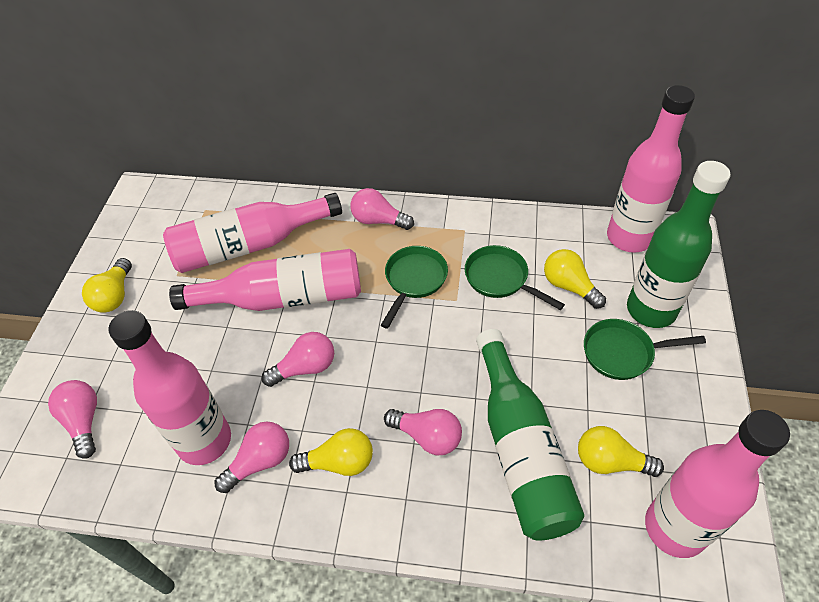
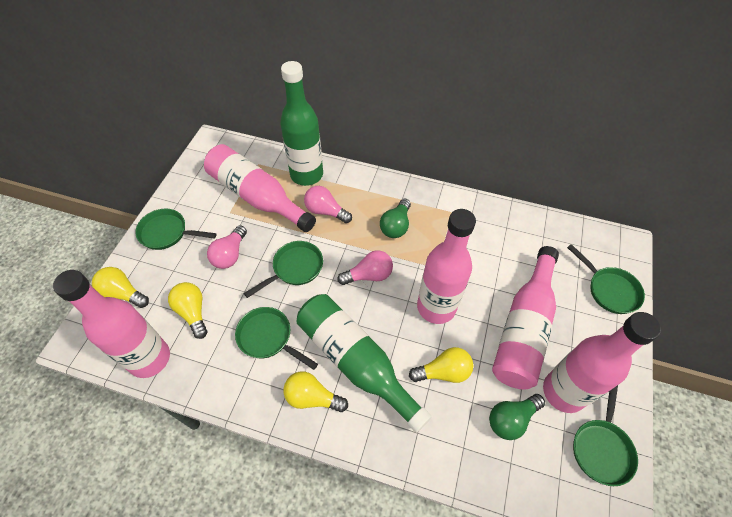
green light bulb: none = 0 -> [380,199,411,238] [489,394,545,440] = 2
green pan: [381,246,448,329] [465,245,565,310] [584,319,706,380] = 3 -> [135,209,217,250] [235,307,318,370] [244,241,323,298] [567,244,645,314] [573,385,638,486] = 5
pink light bulb: [48,380,97,459] [215,421,289,493] [262,332,334,387] [351,188,414,230] [384,409,462,455] = 5 -> [207,225,247,269] [304,186,352,223] [337,250,393,285] = 3

